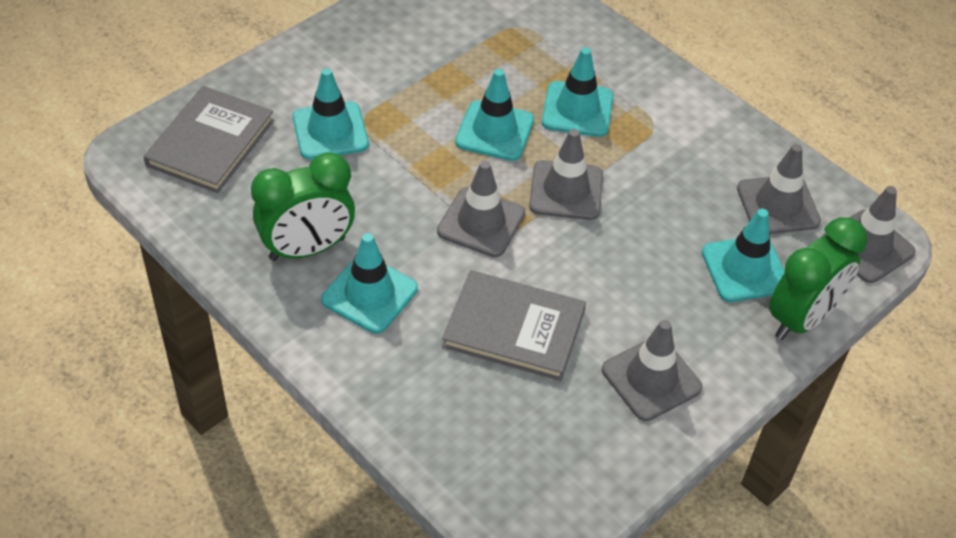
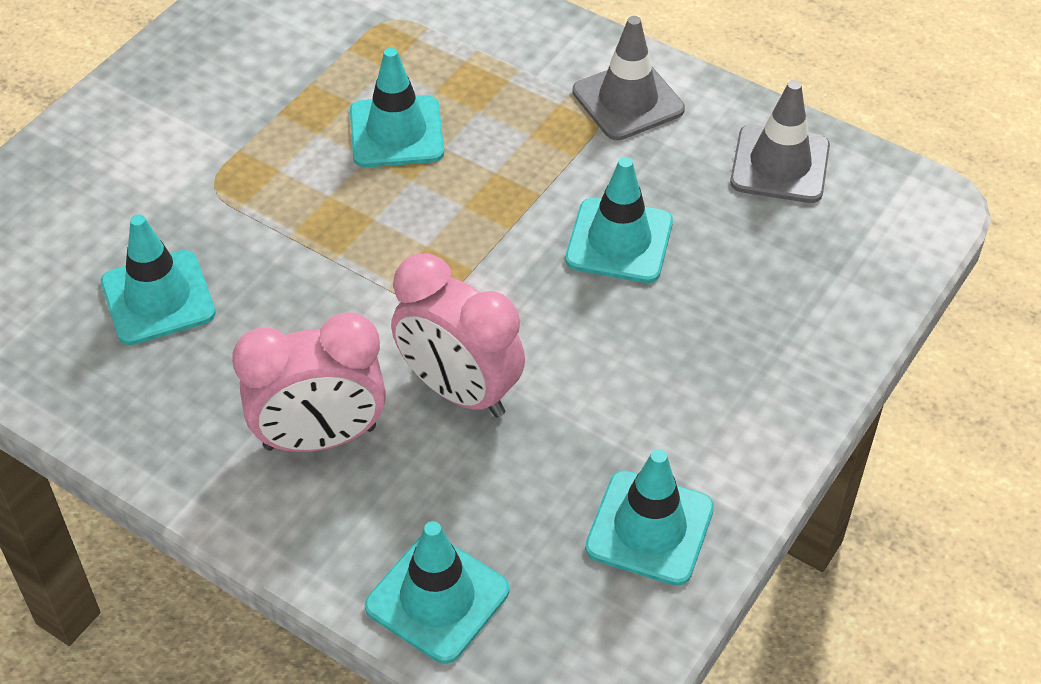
green clock: [251,152,355,261] [769,217,867,340] = 2 -> none = 0
grey book: [144,86,274,193] [442,270,586,381] = 2 -> none = 0
grey traffic cone: [437,161,525,257] [529,129,603,220] [602,320,702,421] [737,144,821,234] [822,186,916,283] = 5 -> [572,16,685,140] [730,80,830,203] = 2
pink clock: none = 0 -> [232,312,386,452] [391,253,525,417] = 2

